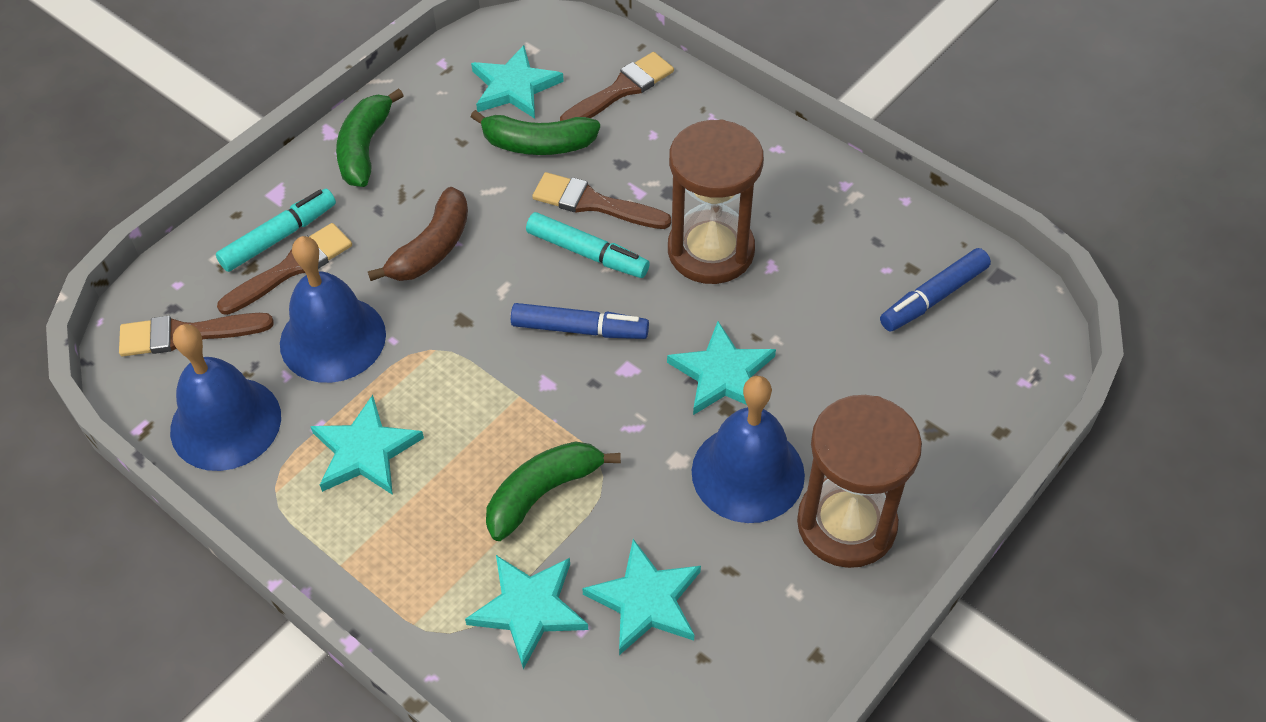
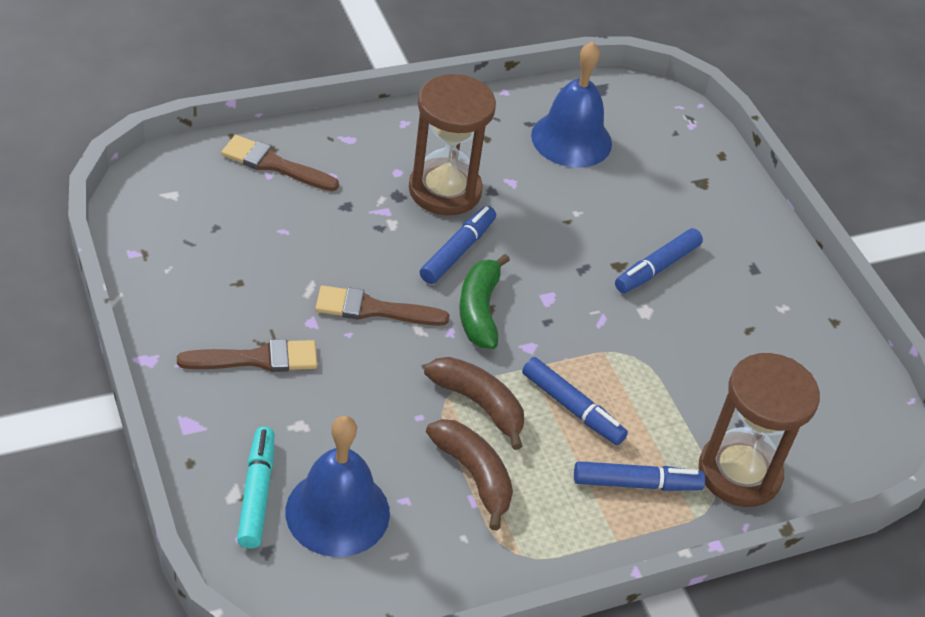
blue bell: [170,324,281,471] [280,236,386,383] [692,376,805,523] = 3 -> [285,415,390,557] [531,41,612,168] = 2
blue marker: [511,303,649,339] [880,248,991,332] = 2 -> [420,206,496,284] [522,357,628,445] [574,461,705,491] [615,228,703,293] = 4
brown banana: [368,187,468,281] = 1 -> [424,357,524,450] [426,419,513,531] = 2
brown brush: [119,313,274,356] [217,223,352,315] [532,172,672,229] [560,52,674,121] = 4 -> [177,339,317,372] [221,135,339,191] [315,285,450,326] = 3
green banana: [336,88,404,187] [471,110,600,155] [486,441,621,541] = 3 -> [460,254,510,349] = 1
turquoise marker: [216,189,336,272] [526,212,650,278] = 2 -> [237,427,275,548] = 1
turquoise star: [310,395,424,495] [465,555,588,669] [471,45,564,119] [582,539,701,655] [667,321,776,415] = 5 -> none = 0

